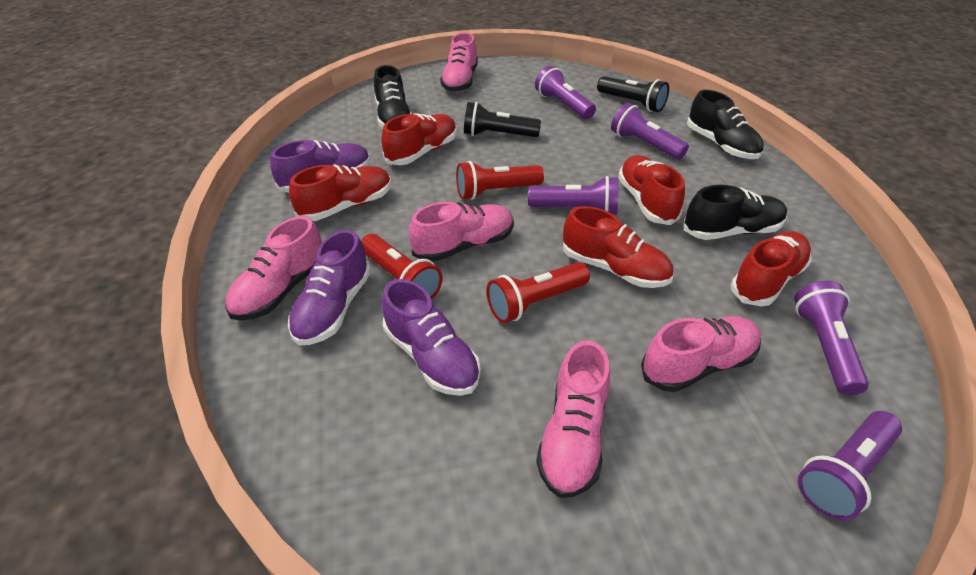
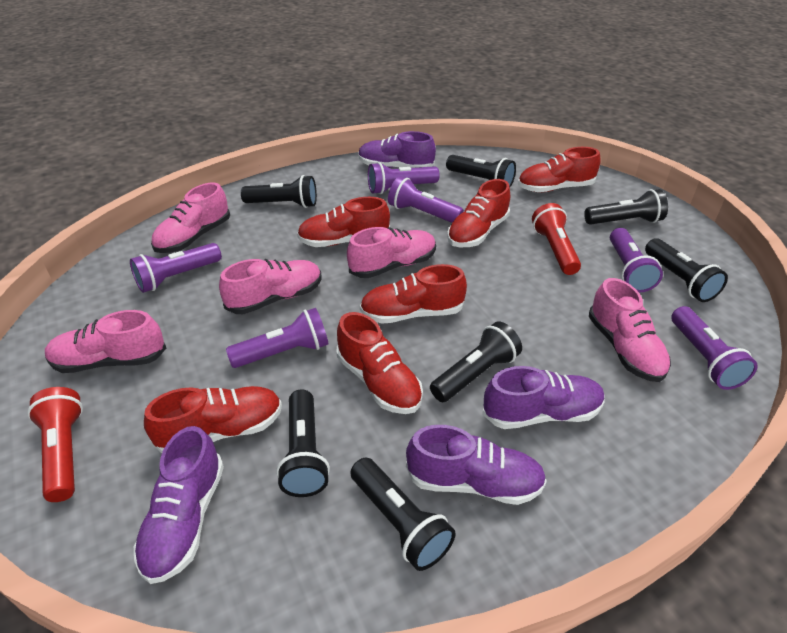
black flashlight: [464,102,541,137] [597,76,669,112] = 2 -> [241,175,317,208] [276,389,330,497] [351,457,456,571] [430,321,522,402] [446,155,516,188] [584,189,668,225] [645,238,728,302] = 7
black shoe: [374,65,412,128] [684,185,787,240] [687,90,763,159] = 3 -> none = 0
purple flashlight: [528,176,618,215] [535,66,596,119] [611,103,689,160] [794,281,869,395] [798,411,902,521] = 5 -> [130,243,222,293] [226,308,329,368] [368,162,440,194] [388,176,464,223] [610,228,663,292] [671,306,757,390] = 6
purple shoe: [270,140,370,193] [288,230,371,345] [382,279,481,396] = 3 -> [134,426,224,584] [358,131,436,168] [406,425,547,505] [482,366,605,429] = 4
red flashlight: [361,234,443,299] [456,161,544,200] [487,262,590,323] = 3 -> [27,387,83,502] [532,203,581,275] = 2
red shoe: [289,164,391,221] [381,114,457,165] [563,206,673,288] [618,155,685,225] [731,231,812,307] = 5 -> [144,386,282,453] [297,197,390,247] [337,312,423,414] [360,264,467,324] [447,179,510,247] [518,147,601,192] = 6

